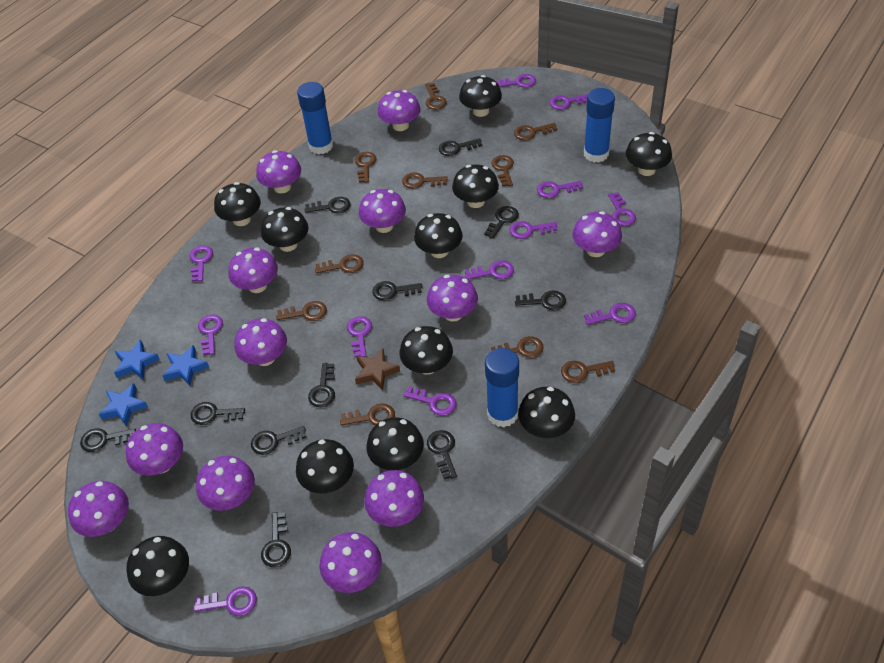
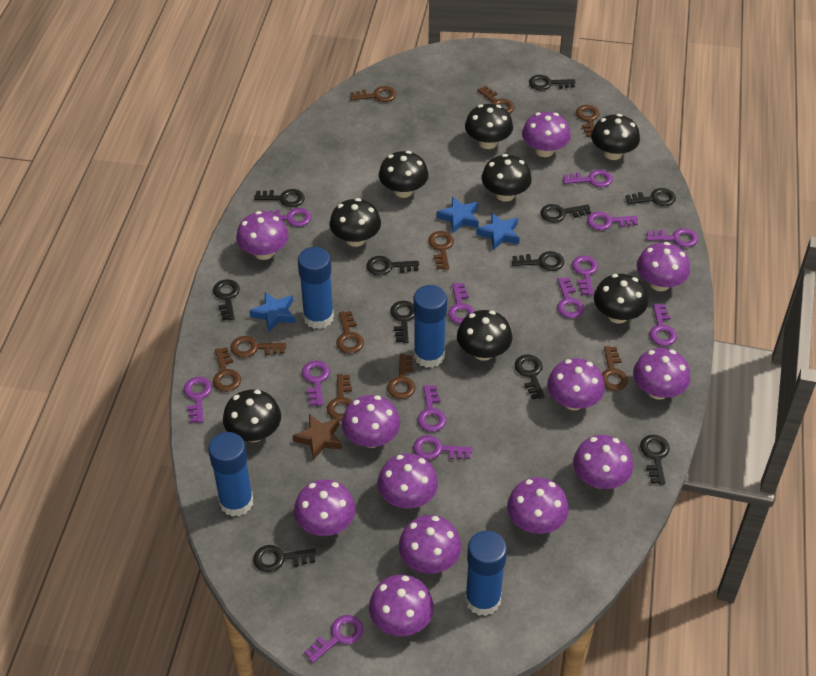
black mushroom: [126,536,189,596] [214,182,261,226] [261,207,308,252] [296,439,354,493] [367,417,424,470] [400,326,453,375] [414,213,463,258] [452,165,499,208] [459,75,502,117] [518,387,575,438] [626,132,672,176] = 11 -> [223,390,281,442] [330,198,381,247] [379,151,429,198] [457,310,512,361] [465,104,513,149] [482,154,532,202] [591,114,640,160] [594,274,648,324] = 8
blue glue stick: [297,82,333,155] [485,348,519,427] [584,88,615,163] = 3 -> [208,432,253,517] [298,247,334,329] [413,285,447,368] [465,531,507,616] = 4
purple key: [189,246,213,282] [194,586,257,616] [198,315,223,355] [347,316,372,357] [404,386,457,416] [465,260,514,280] [496,74,536,88] [510,221,557,239] [537,181,583,198] [550,94,588,110] [584,303,636,325] [608,192,636,226] = 12 -> [184,377,212,423] [262,208,311,227] [302,361,330,406] [304,615,363,663] [413,435,472,460] [417,385,446,432] [448,283,475,324] [557,278,584,318] [563,170,613,187] [572,255,598,296] [587,211,638,230] [646,228,698,247] [649,304,677,346] = 13

